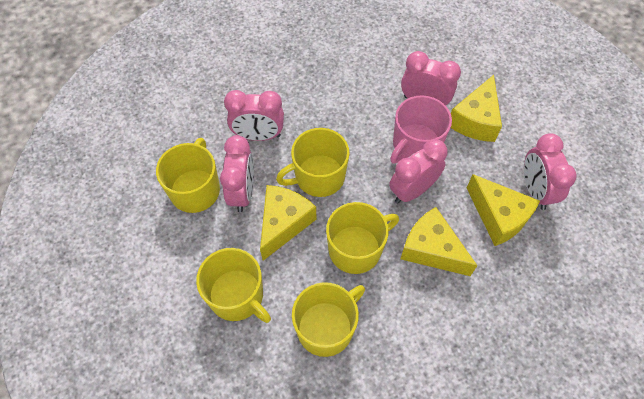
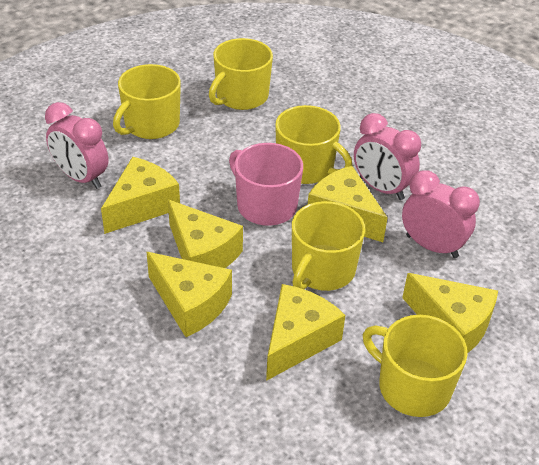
pink clock: [220,135,254,212] [224,90,284,141] [389,139,447,203] [401,51,461,105] [524,133,577,210] = 5 -> [45,102,109,189] [354,113,421,200] [402,170,480,258] = 3
yellow cheese: [260,185,316,261] [401,207,477,276] [451,75,502,142] [467,174,540,246] = 4 -> [101,157,180,234] [147,252,232,337] [168,200,243,268] [266,284,345,381] [308,166,388,242] [402,273,498,353] = 6

